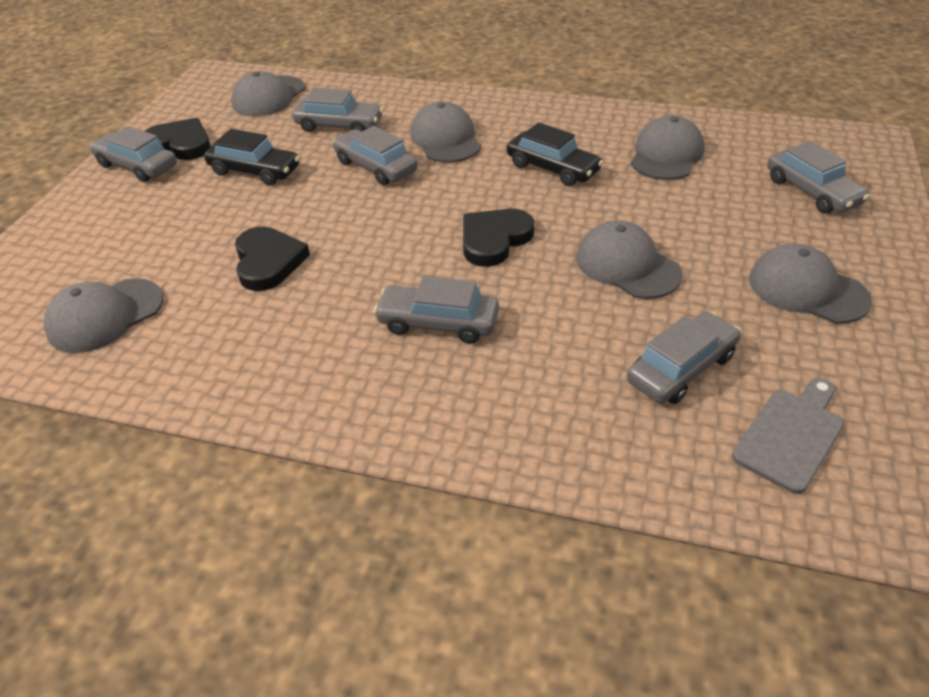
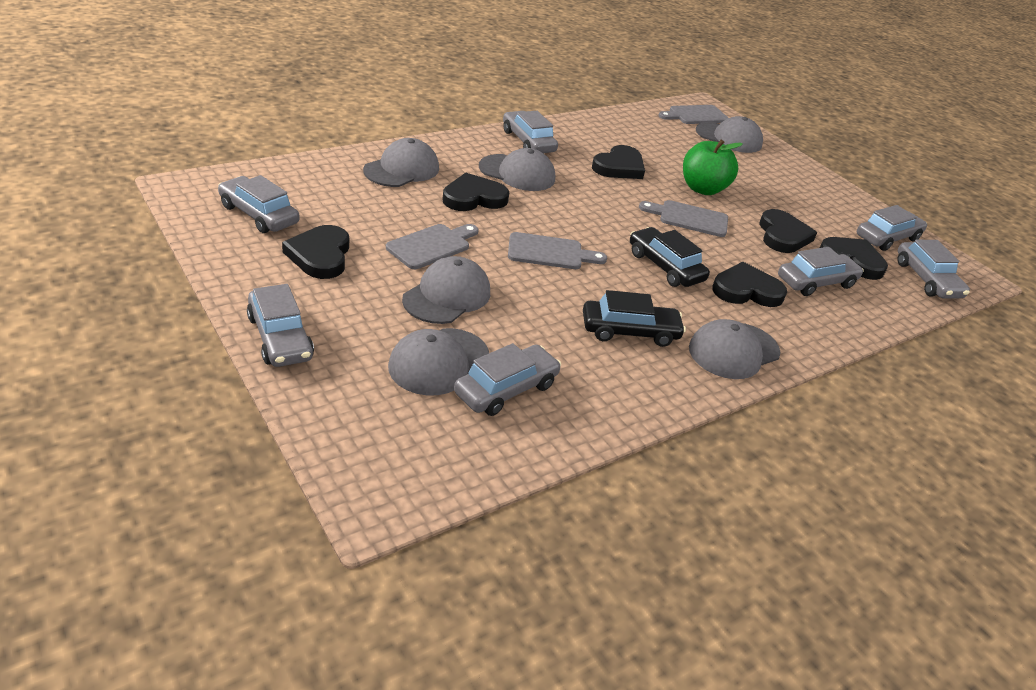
black heart: [145,118,211,160] [235,226,310,291] [463,209,534,267] = 3 -> [282,225,349,279] [443,173,509,211] [592,145,645,179] [712,262,787,307] [759,209,817,253] [820,237,888,280] = 6
green apple: none = 0 -> [683,140,743,195] = 1
grey car: [90,126,177,182] [292,87,383,132] [333,126,418,185] [374,276,499,343] [627,311,741,404] [767,141,870,213] = 6 -> [218,175,300,233] [247,284,314,367] [454,343,561,416] [503,111,558,153] [778,247,864,296] [857,205,927,251] [897,240,970,299] = 7
grey cutting board: [732,378,844,494] = 1 -> [386,224,479,269] [508,232,607,269] [639,200,728,237] [658,105,728,124] = 4

